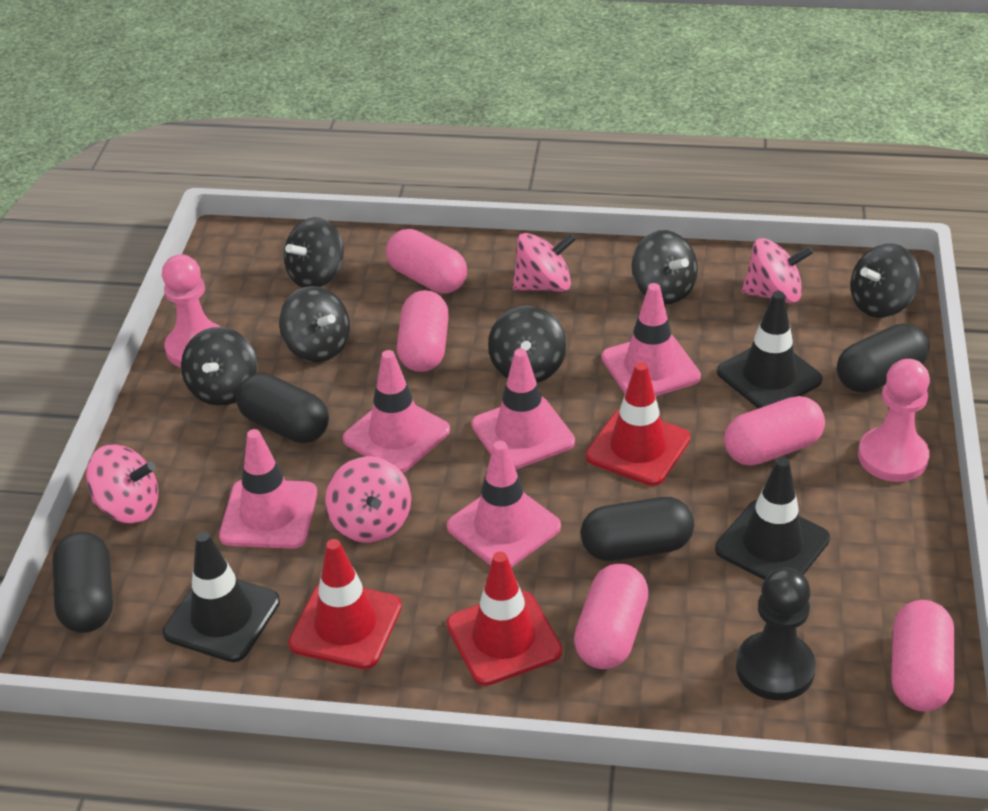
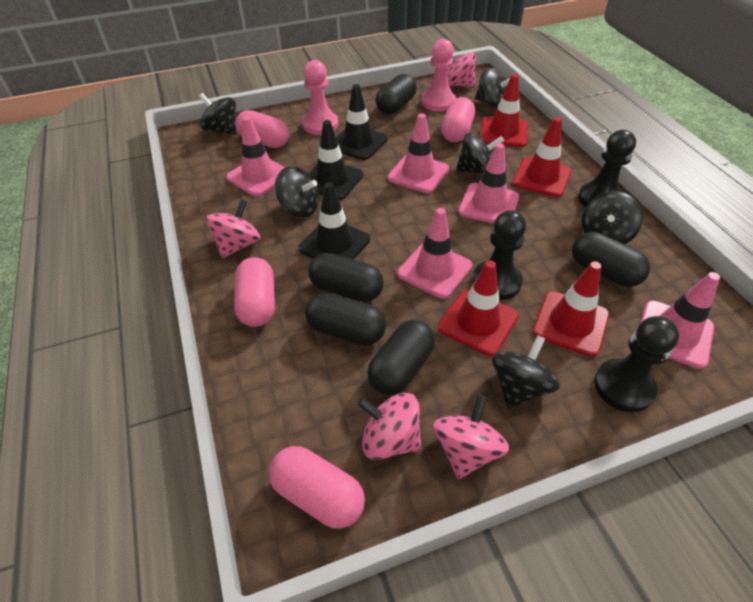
black capsule: [52,532,113,633] [236,373,329,443] [581,497,694,561] [837,323,929,393] = 4 -> [305,293,386,346] [309,253,384,302] [367,320,435,395] [375,74,417,114] [572,232,650,287] = 5
black pawn: [736,567,816,700] = 1 -> [473,210,526,300] [578,130,636,207] [594,316,679,412] = 3
pink capsule: [386,229,467,294] [397,290,449,372] [574,564,649,669] [724,396,825,466] [891,600,955,712] = 5 -> [234,257,275,327] [235,110,289,148] [269,446,365,529] [441,97,475,142] = 4
red traffic cone: [289,539,402,669] [446,552,562,686] [586,362,691,486] = 3 -> [438,260,519,356] [480,74,528,147] [512,117,571,197] [533,261,609,357] = 4

